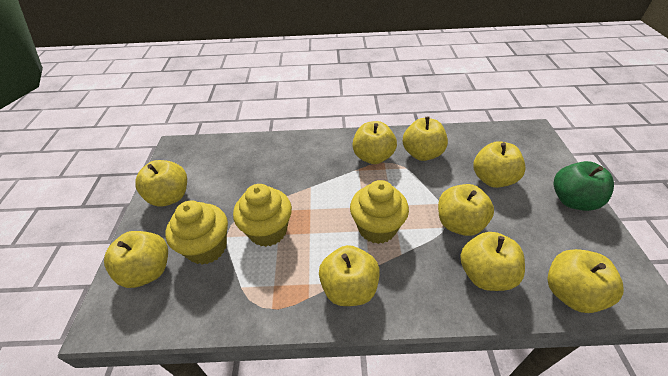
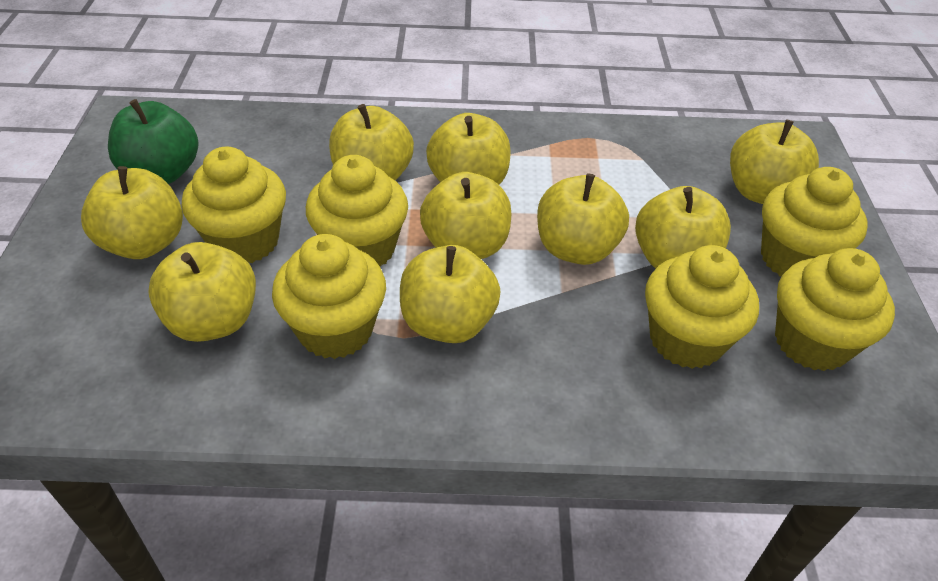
yellow cupcake: [165,200,228,264] [233,184,292,247] [350,180,409,244] = 3 -> [182,146,286,263] [272,234,386,359] [306,155,408,267] [645,245,759,369] [761,167,867,276] [775,248,895,371] = 6

